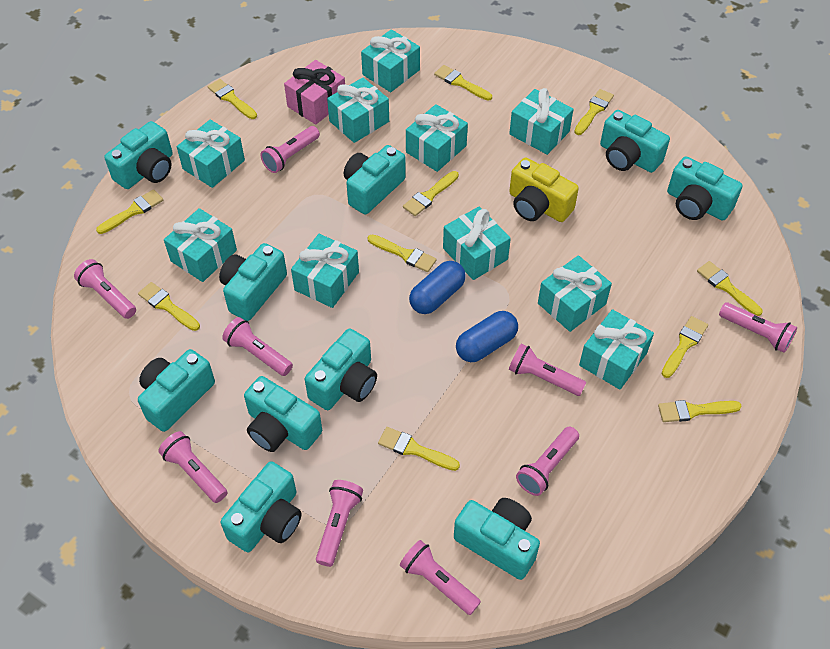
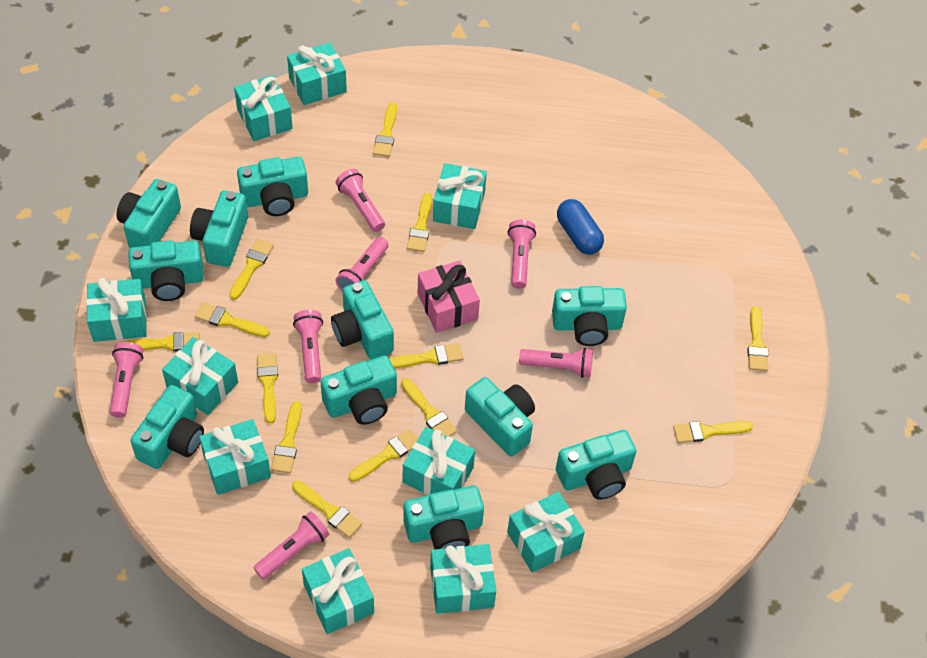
blue capsule: [409,261,466,314] [456,311,518,362] = 2 -> [557,199,604,254] = 1
pink flashlight: [74,259,136,319] [158,431,227,503] [222,317,293,376] [260,126,320,173] [316,480,363,567] [400,540,481,615] [509,344,586,396] [516,427,579,496] [719,302,797,353] = 9 -> [109,342,143,418] [253,511,329,580] [293,310,323,383] [335,169,385,232] [336,237,388,292] [507,220,536,289] [519,348,593,378] = 7
turquoise camera: [104,121,173,189] [138,349,215,432] [219,243,287,321] [221,461,302,552] [244,376,322,452] [305,328,377,410] [344,145,406,215] [454,498,540,580] [600,110,670,173] [667,156,743,221] = 10 -> [117,179,181,248] [128,240,204,301] [130,385,204,469] [190,191,248,267] [237,157,308,216] [320,355,397,425] [331,280,394,360] [403,486,484,549] [465,377,535,457] [552,286,627,346] [556,430,636,500] = 11
yellow brush: [96,189,163,234] [138,282,200,331] [208,79,257,119] [368,235,437,272] [378,427,460,471] [403,171,459,216] [434,65,492,101] [574,89,614,135] [658,400,742,422] [662,316,708,378] [697,261,762,316] = 11 -> [123,332,200,352] [195,302,270,337] [229,239,274,300] [257,353,278,423] [271,401,302,473] [292,481,362,538] [349,429,418,482] [373,103,397,157] [389,343,463,368] [401,379,457,437] [407,193,432,252] [673,421,753,443] [747,306,768,371] = 13
yellow camera: [509,158,579,222] = 1 -> none = 0

